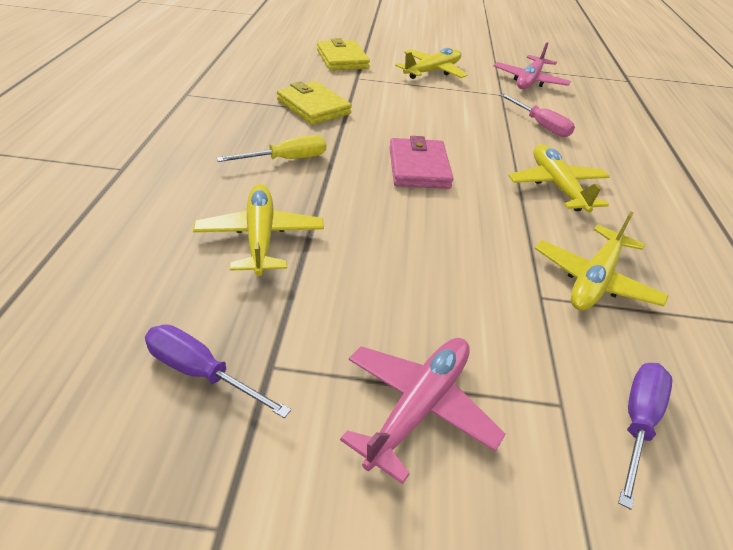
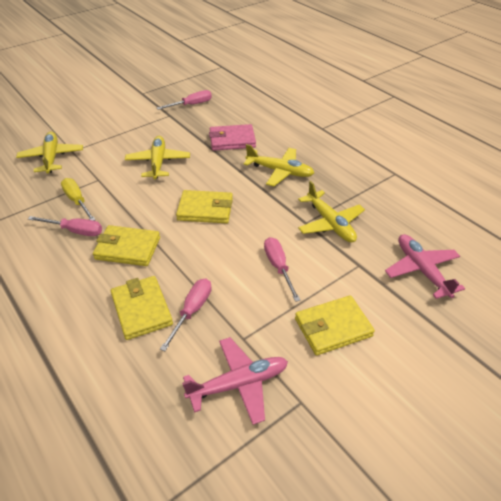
pink screwdriver: [500,93,575,137] = 1 -> [28,216,102,236] [157,90,212,110] [160,279,212,351] [264,237,300,302] = 4
purple screwdriver: [145,324,291,418] [618,363,672,510] = 2 -> none = 0
yellow wallet: [277,81,352,125] [317,38,370,71] = 2 -> [93,225,160,266] [111,276,173,340] [176,190,233,223] [295,295,375,355] = 4

